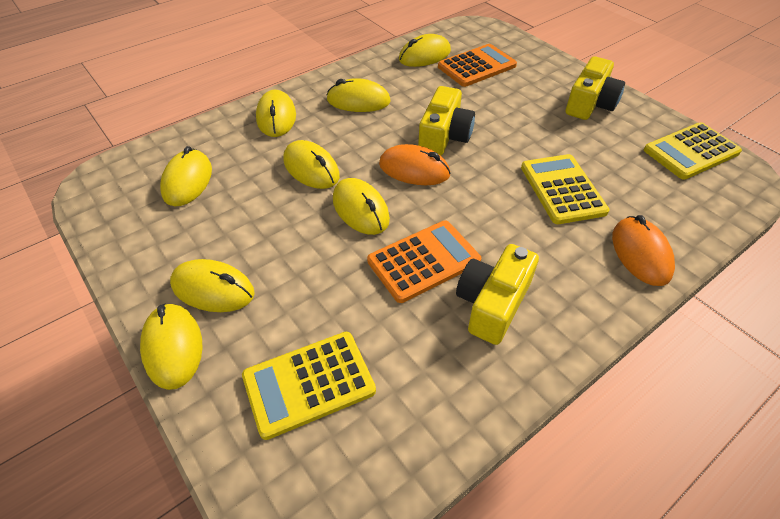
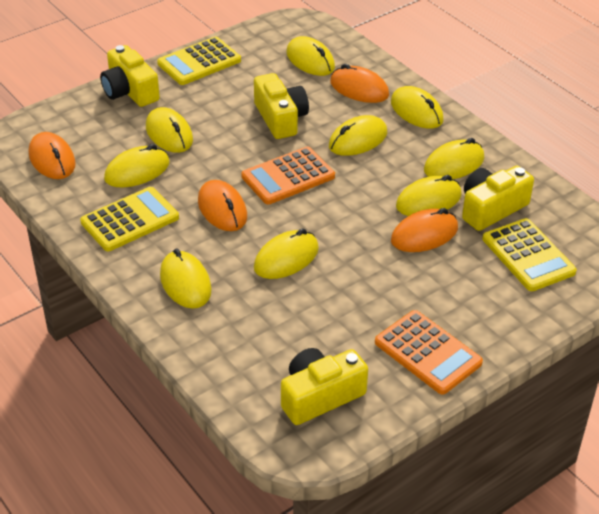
orange mouse: [379,144,451,185] [612,215,675,286] = 2 -> [29,132,76,179] [198,180,247,231] [330,64,389,103] [391,208,458,252] = 4
yellow camera: [418,86,475,156] [456,244,539,345] [566,56,625,120] = 3 -> [100,45,160,107] [254,73,309,139] [281,348,368,425] [462,166,534,231] = 4
yellow mouse: [140,303,203,390] [160,146,212,206] [170,259,255,312] [256,90,296,137] [283,140,340,189] [326,78,391,112] [333,178,390,235] [399,34,451,67] = 8 -> [104,144,170,187] [146,107,193,153] [160,248,212,309] [254,228,319,279] [286,36,335,76] [329,115,388,156] [391,86,444,129] [396,175,461,216] [424,138,484,179] = 9

